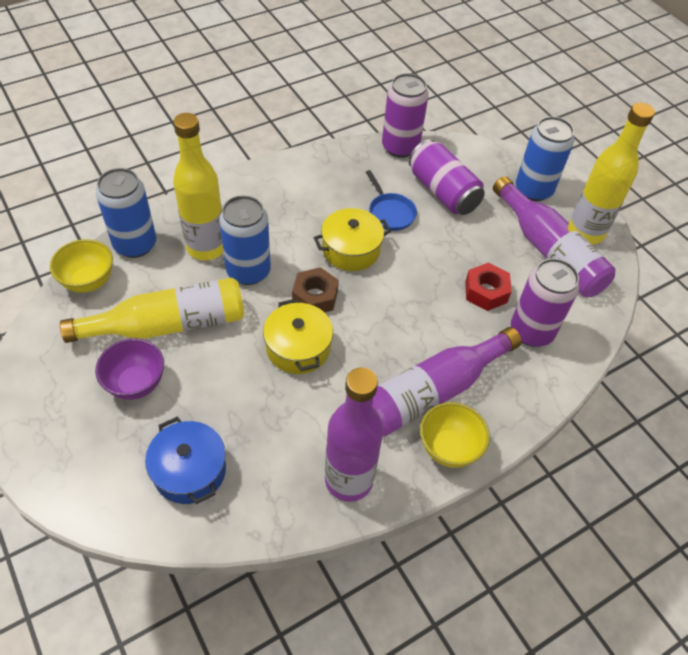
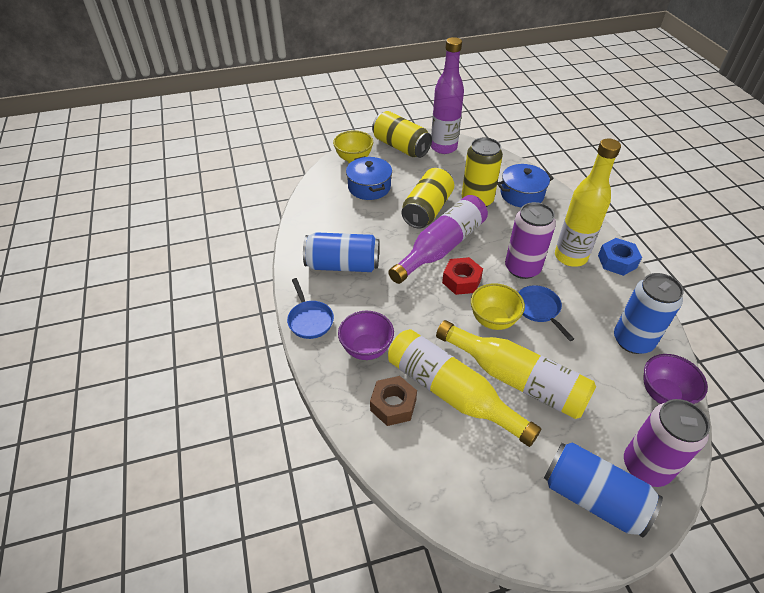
blue nut: none = 0 -> [598,238,642,276] = 1
blue pan: [366,170,417,231] = 1 -> [287,278,334,339] [518,285,574,341] = 2
blue pot: [145,417,226,504] = 1 -> [346,156,392,200] [497,164,554,208] = 2
purple bottle: [325,367,383,502] [373,327,522,436] [493,176,616,297] = 3 -> [388,195,488,284] [431,37,464,154] = 2
purple bowl: [95,338,164,400] = 1 -> [338,311,394,360] [644,354,708,404] = 2
purple can: [382,73,429,158] [408,139,485,215] [511,258,579,347] = 3 -> [505,202,556,279] [624,399,710,487] = 2
yellow can: none = 0 -> [372,111,432,158] [402,168,454,229] [462,137,503,207] = 3
yellow pot: [263,299,333,374] [313,208,391,271] = 2 -> none = 0

